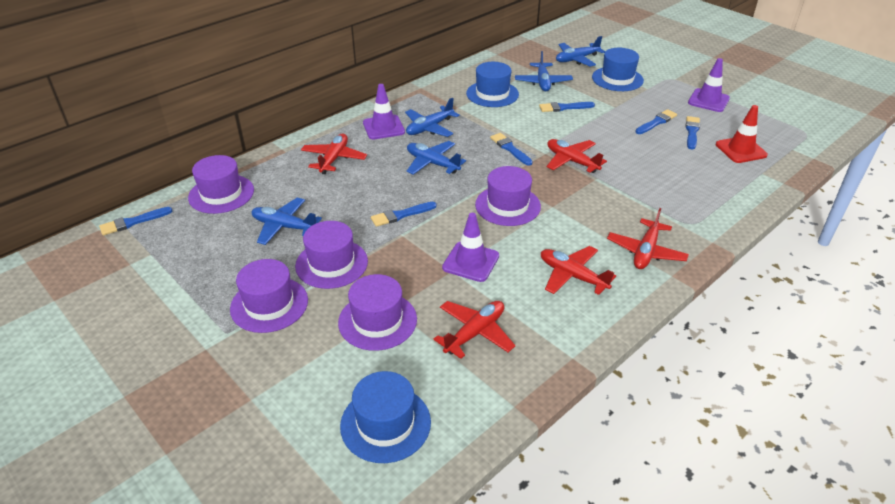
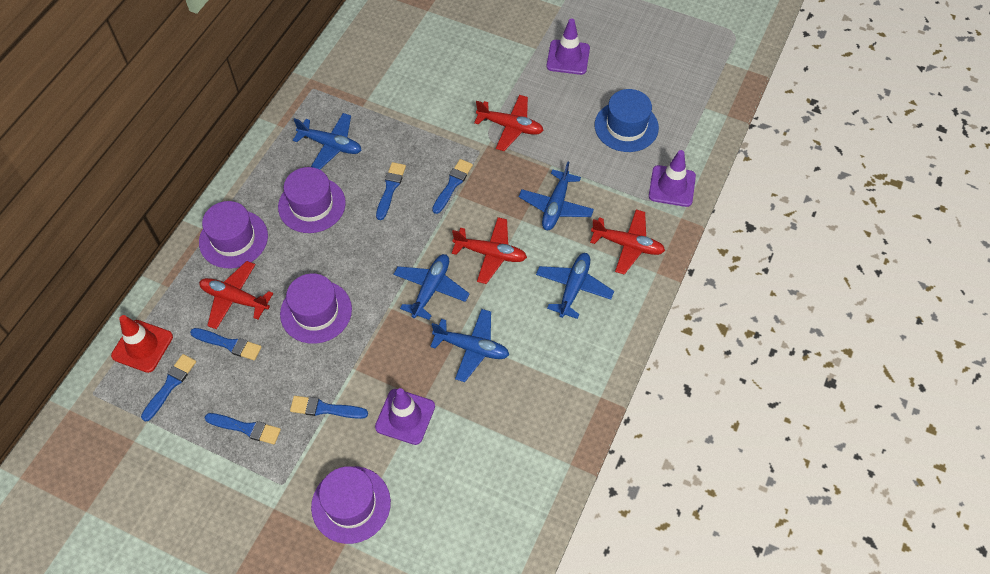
blue hat: [340,371,431,463] [466,62,519,107] [592,48,644,91] = 3 -> [595,89,659,152] = 1
purple hat: [188,155,254,214] [230,259,308,333] [295,221,368,289] [338,274,417,351] [475,166,541,226] = 5 -> [199,201,268,268] [278,167,346,233] [280,273,352,344] [311,466,391,544] = 4
red plane: [301,134,367,174] [434,301,516,359] [541,246,616,295] [547,139,607,173] [607,208,689,269] = 5 -> [199,261,273,330] [452,217,527,284] [474,95,544,151] [590,209,665,275] = 4

